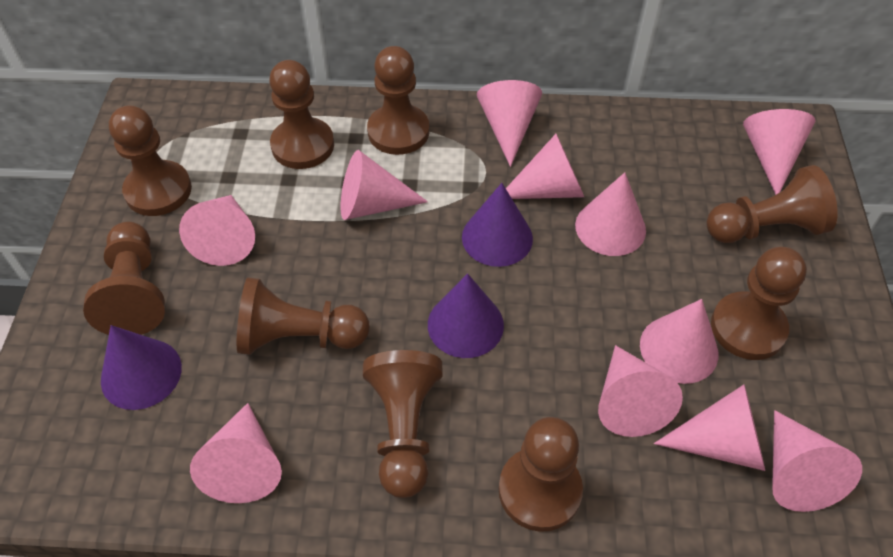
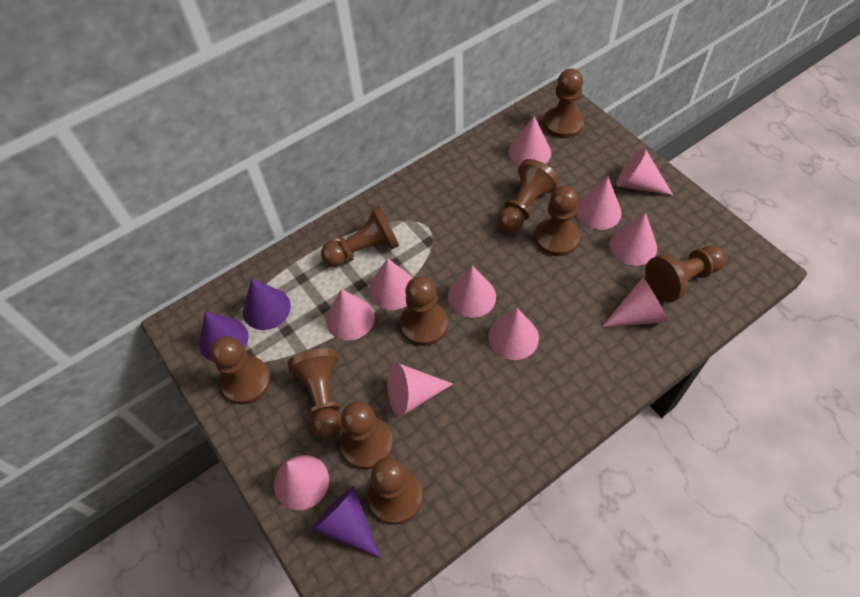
brown pawn: [83,222,165,335] [109,105,192,216] [237,278,370,355] [269,60,334,169] [363,350,443,498] [367,46,429,155] [499,417,583,532] [706,165,838,243] [711,247,807,360] = 9 -> [210,336,271,404] [287,348,342,440] [321,206,399,267] [340,401,393,470] [368,457,423,524] [400,276,448,346] [498,159,559,233] [535,186,580,256] [543,68,584,139] [645,246,726,302] = 10

